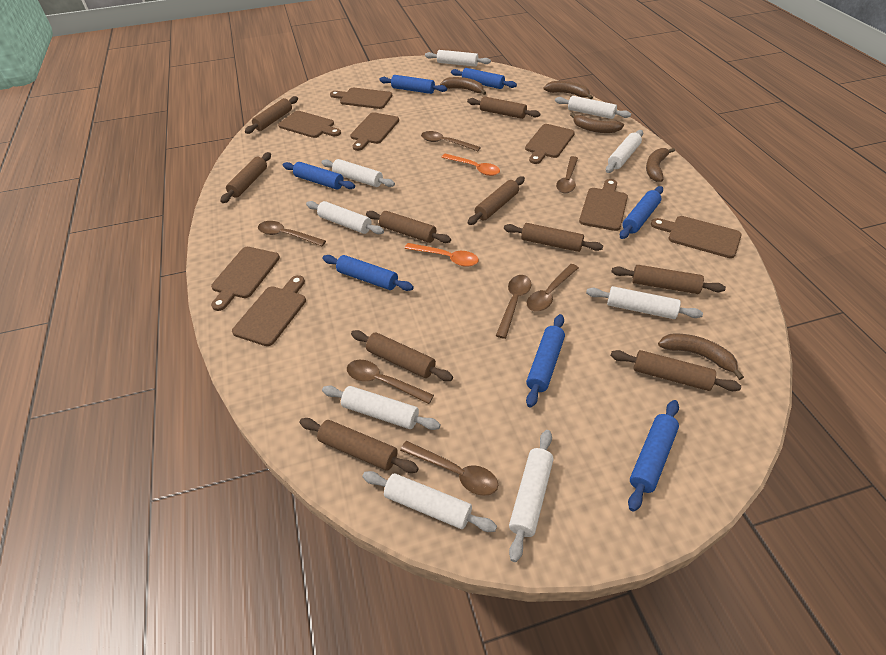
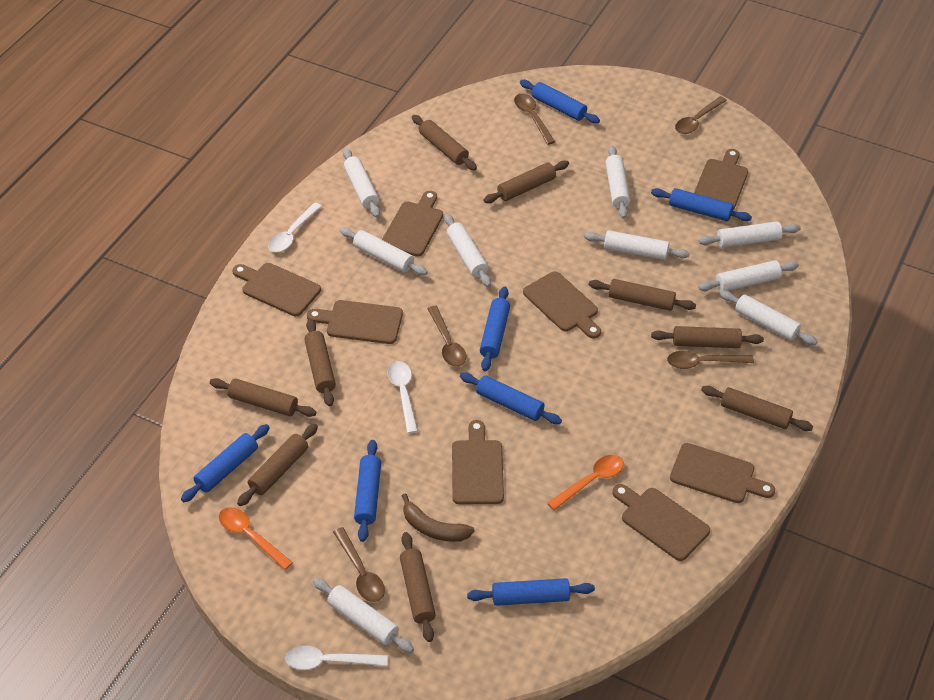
brown banana: [440,77,486,95] [543,81,593,99] [570,113,624,133] [646,148,675,182] [658,334,744,380] = 5 -> [402,493,475,542] = 1
brown rolling pin: [220,152,271,203] [245,96,298,134] [299,418,418,473] [351,330,453,381] [366,211,451,243] [467,96,541,119] [468,176,525,225] [504,223,603,252] [611,350,741,391] [612,265,726,294] = 10 -> [210,378,316,417] [237,424,318,506] [304,319,336,406] [400,532,436,642] [412,115,477,170] [484,160,569,203] [589,279,696,311] [651,326,764,348] [701,386,813,431] = 9
brown spoon: [258,221,326,246] [347,360,434,404] [400,441,498,496] [421,131,481,151] [496,275,532,339] [527,264,579,311] [556,156,578,193] = 7 -> [333,527,385,602] [427,306,466,367] [514,94,555,145] [667,351,754,369] [675,96,727,134] = 5
white spoon: none = 0 -> [268,202,322,252] [285,645,388,670] [388,361,418,434] = 3

